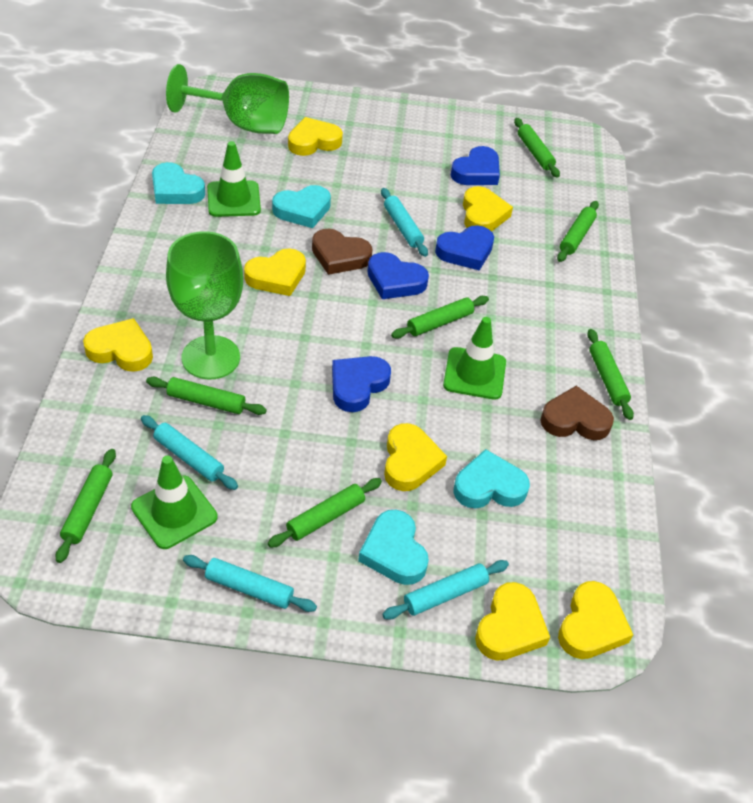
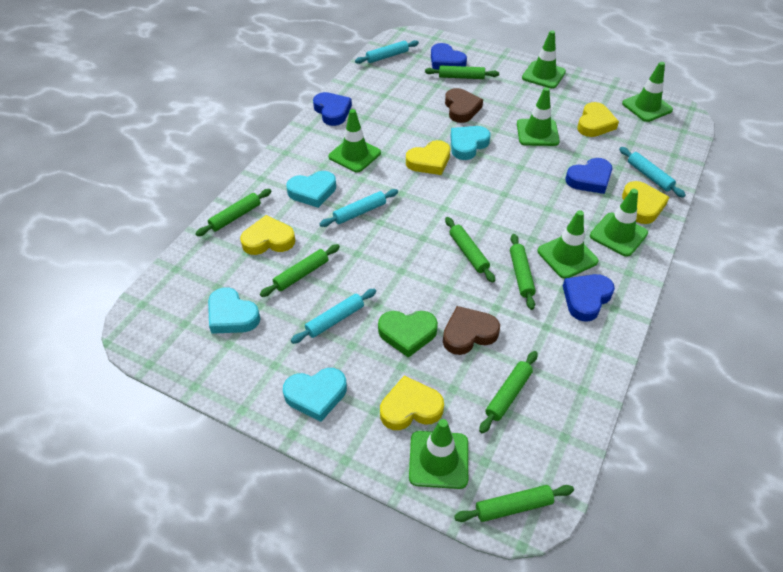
green goblet: [166,64,289,134] [166,231,243,380] = 2 -> none = 0
green heart: none = 0 -> [378,311,438,358] = 1
green traffic cone: [131,456,218,549] [207,141,261,217] [443,317,506,400] = 3 -> [329,109,381,173] [409,419,468,489] [517,87,560,146] [522,30,566,89] [537,210,599,279] [590,189,648,257] [622,62,673,122] = 7
yellow heart: [83,318,153,372] [244,248,306,296] [288,117,343,156] [384,423,447,491] [463,186,513,232] [475,582,550,661] [558,581,633,659] = 7 -> [240,215,295,255] [380,376,444,430] [406,140,450,175] [577,102,619,137] [622,181,669,224] = 5

